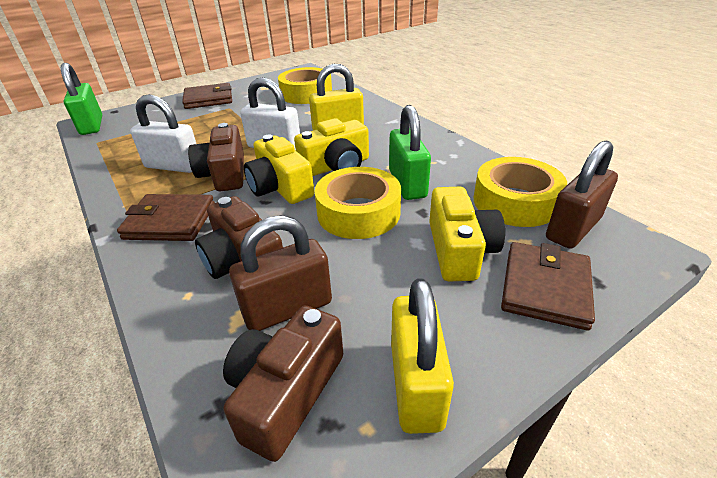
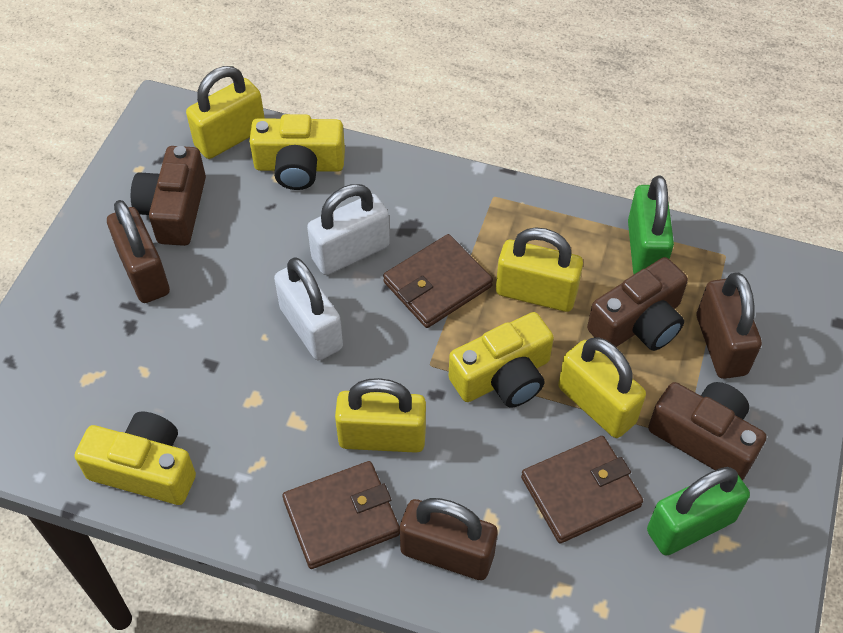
brown padlock: [229,215,332,331] [546,140,618,249] = 2 -> [107,200,170,303] [400,498,498,580] [697,272,762,379] = 3
yellow padlock: [309,64,364,130] [391,278,454,434] = 2 -> [186,66,265,159] [335,378,426,453] [496,227,583,312] [558,337,646,438] = 4
yellow tape: [278,67,332,104] [315,167,401,239] [474,157,567,227] = 3 -> none = 0

